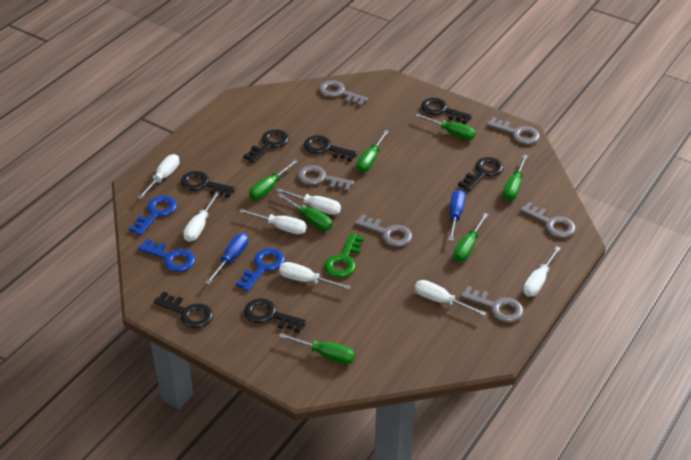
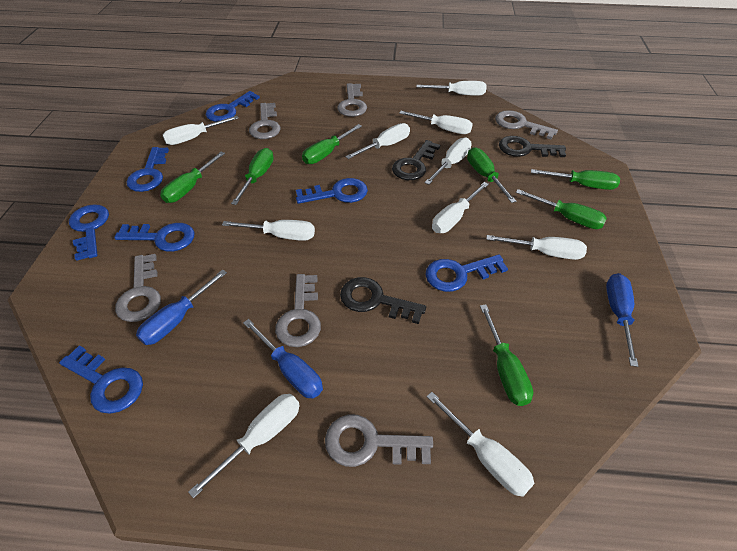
black key: [154,291,213,329] [180,171,236,198] [243,129,289,163] [244,298,307,333] [304,135,357,161] [421,98,472,124] [458,157,504,191] = 7 -> [340,277,426,324] [392,140,440,180] [499,136,566,157] = 3
blue key: [129,195,177,235] [138,239,195,272] [236,248,285,291] = 3 -> [59,346,143,414] [69,204,109,261] [114,223,195,252] [126,147,169,192] [206,91,260,122] [296,178,368,204] [425,254,508,292] = 7
blue screwdriver: [205,233,249,285] [448,190,466,241] = 2 -> [136,269,227,345] [243,319,323,398] [606,273,638,367] = 3
green key: [325,233,364,278] = 1 -> none = 0
white screwdriver: [138,154,179,199] [183,192,220,242] [239,209,307,234] [276,188,341,215] [279,262,351,290] [415,280,486,316] [523,246,561,297] = 7 -> [163,116,239,145] [188,394,300,499] [222,220,315,241] [345,123,410,159] [399,111,473,134] [416,81,487,96] [424,138,472,185] [427,392,535,497] [432,182,489,233] [486,235,587,260] = 10

